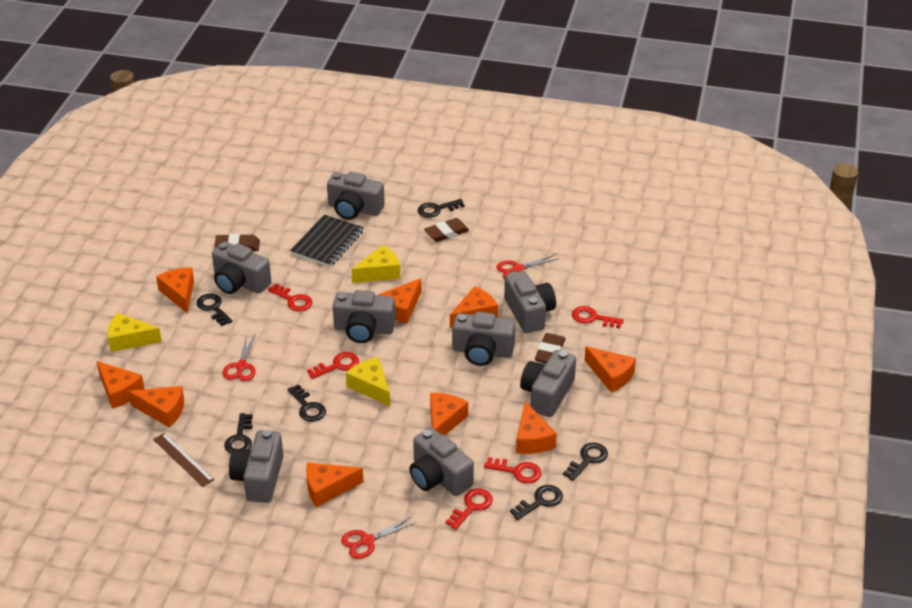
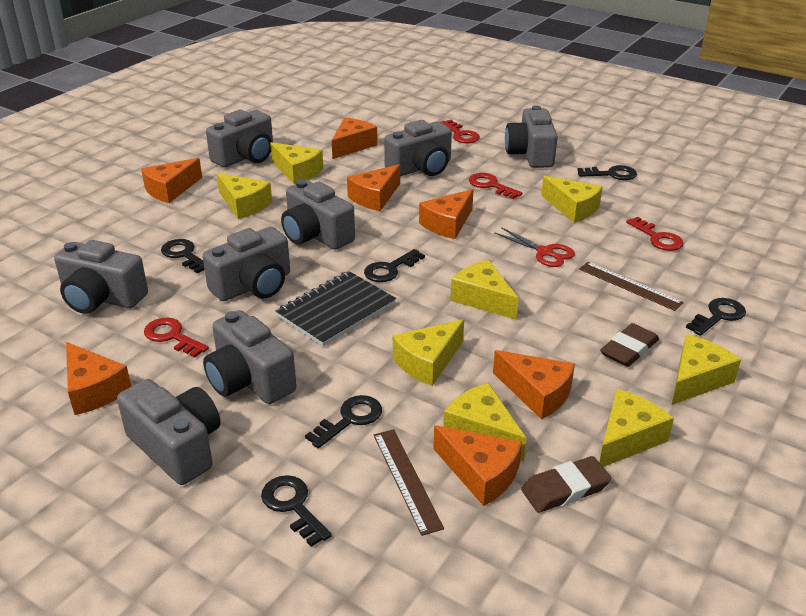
brown eraser: [214,234,260,251] [424,218,469,242] [535,333,565,363] = 3 -> [521,456,611,513] [600,323,659,367] = 2
brown ruler: [153,433,214,487] = 1 -> [374,429,444,536] [579,262,684,311] = 2
orange cheese: [97,361,144,409] [128,386,184,428] [156,267,194,313] [306,463,363,507] [378,278,421,323] [430,393,468,435] [450,286,498,328] [516,401,557,454] [584,346,636,392] = 9 -> [66,342,131,415] [141,158,202,203] [332,118,378,159] [347,164,400,211] [419,189,474,239] [434,425,522,506] [493,350,575,419] = 7
red key: [268,283,312,312] [307,352,359,379] [445,488,493,530] [484,457,541,484] [572,306,624,328] = 5 -> [144,317,209,358] [441,120,480,143] [469,173,522,199] [626,217,683,251] = 4
red scissors: [223,334,256,381] [341,517,415,559] [496,255,558,279] = 3 -> [494,227,575,267] = 1
yellow cheese: [108,313,162,352] [346,357,390,406] [351,245,401,283] = 3 -> [217,173,272,219] [270,142,323,184] [393,319,464,386] [443,383,527,461] [450,260,519,320] [541,176,603,223] [599,389,674,467] [672,334,741,405] = 8

